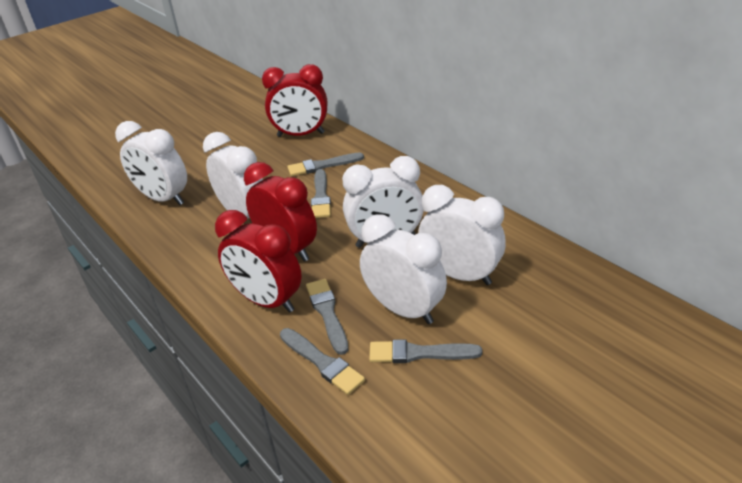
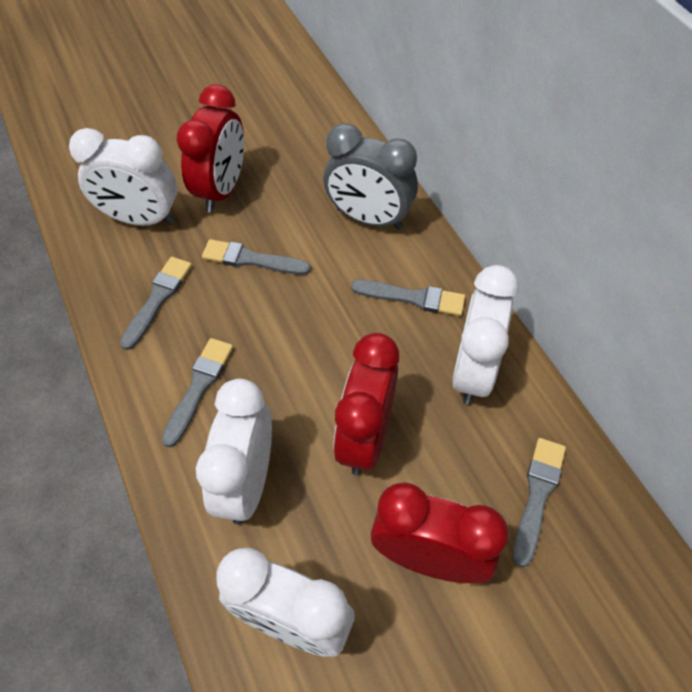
grey clock: none = 0 -> [323,123,418,230] = 1
white clock: [115,121,187,205] [203,132,263,219] [342,156,424,248] [360,214,447,324] [418,185,506,285] = 5 -> [69,128,177,226] [196,379,272,524] [216,548,354,657] [452,265,519,405] = 4

